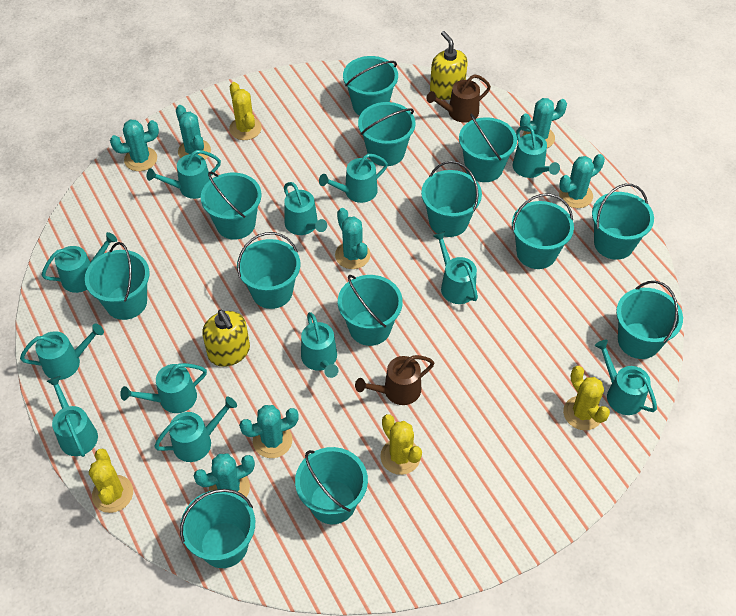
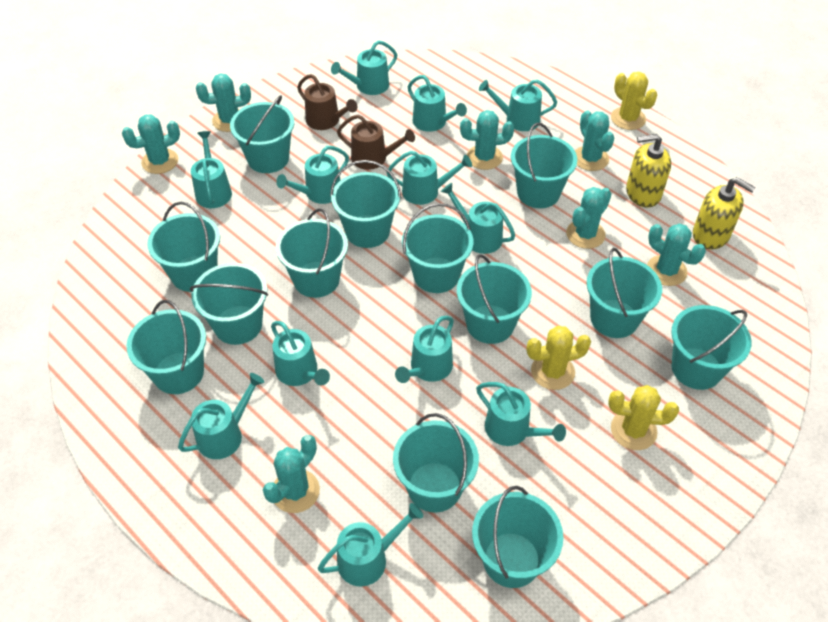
yellow cactus: [89,448,133,513] [229,82,262,140] [380,414,422,475] [563,366,610,430] = 4 -> [527,326,591,390] [609,385,679,450] [611,72,657,130] = 3

